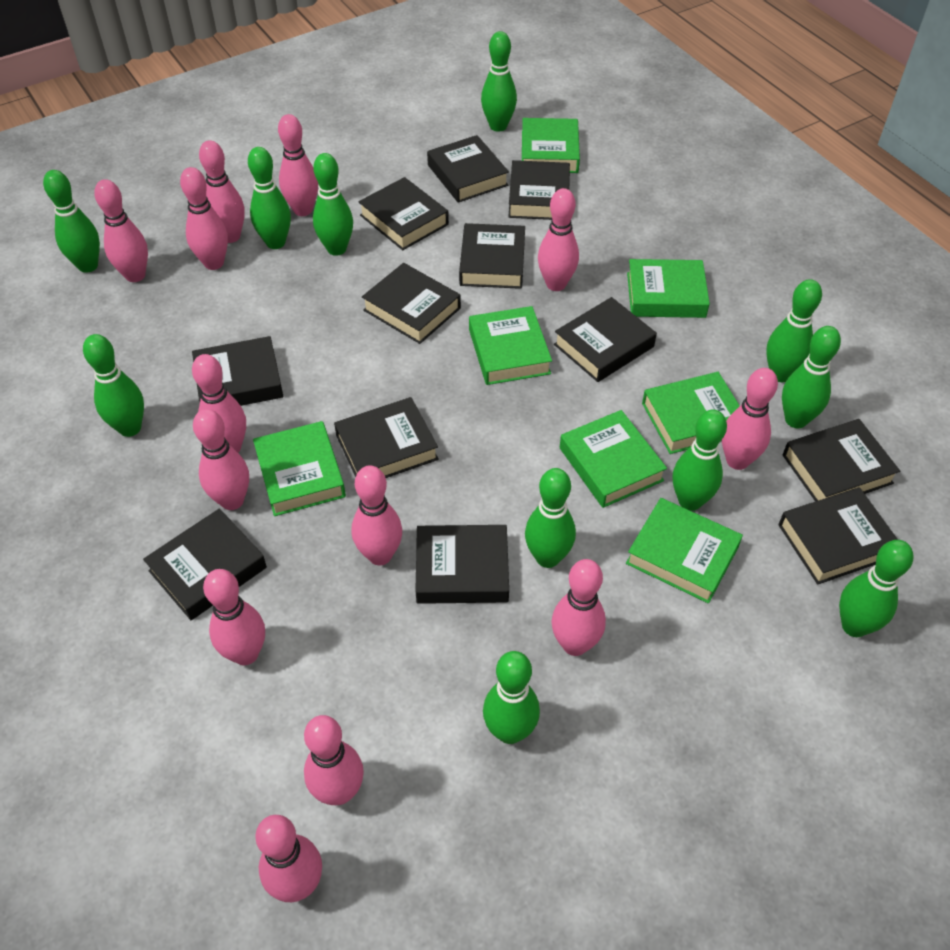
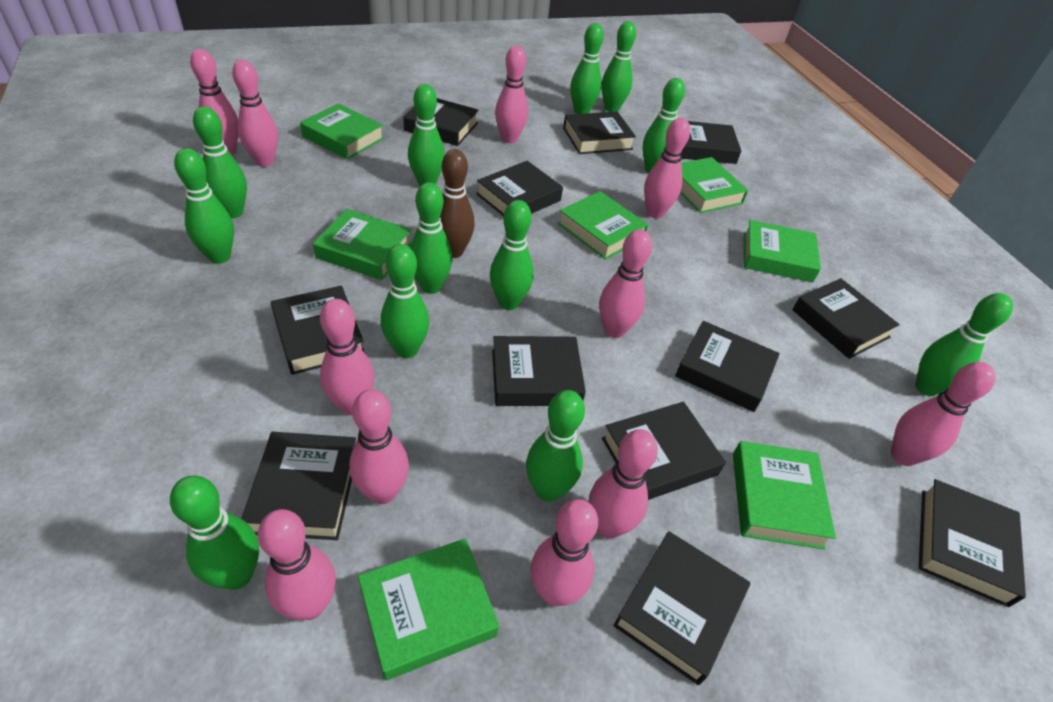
brown bowling pin: none = 0 -> [440,149,475,258] = 1
green bowling pin: [43,170,100,273] [83,334,144,437] [248,147,291,249] [313,153,353,256] [481,31,517,132] [483,651,540,744] [525,468,576,568] [673,409,727,511] [766,279,822,382] [782,326,841,428] [839,540,913,637] = 11 -> [170,475,259,590] [174,148,234,264] [193,106,247,218] [381,244,429,358] [408,84,445,186] [410,182,453,294] [490,200,534,310] [526,390,585,502] [570,23,604,114] [602,21,636,112] [643,78,685,173] [915,293,1013,396] = 12
pink bowling pin: [94,179,148,282] [180,167,228,270] [192,354,246,453] [193,409,249,510] [199,140,245,243] [203,569,265,665] [255,815,322,902] [278,114,318,216] [304,715,364,805] [352,465,402,565] [538,188,579,291] [552,559,606,656] [722,368,778,470] = 13 -> [190,49,239,155] [232,60,278,167] [258,509,336,620] [320,299,375,415] [349,389,409,504] [495,46,528,143] [530,499,598,606] [589,429,658,539] [599,229,652,338] [644,118,690,219] [891,362,996,466] = 11

